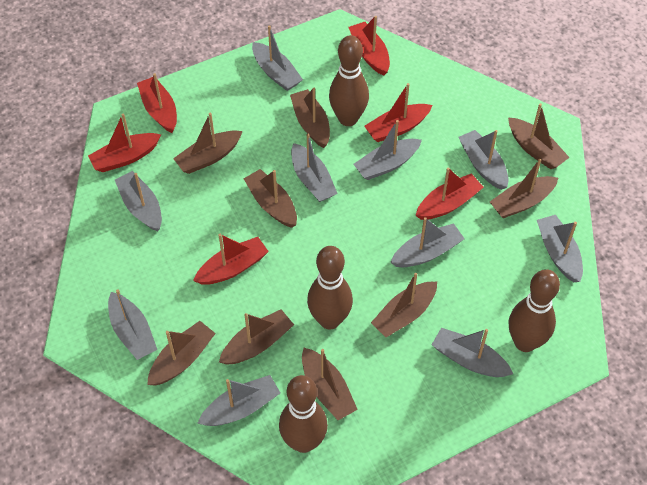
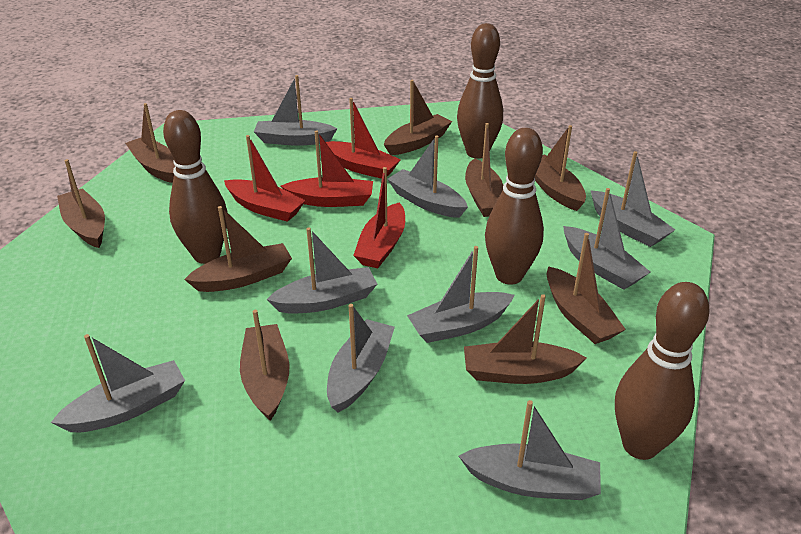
grey boat: [108,289,157,360] [115,171,162,231] [197,375,281,426] [252,25,303,91] [291,133,338,202] [353,120,422,180] [390,217,465,267] [432,328,513,377] [459,130,509,190] [537,215,583,282] = 10 -> [51,334,185,432] [254,75,338,146] [266,227,377,314] [327,304,395,413] [387,135,468,218] [407,246,515,343] [459,400,601,500] [563,188,650,290] [590,151,675,247] = 9
red boat: [88,113,161,172] [137,73,177,133] [193,234,269,285] [349,16,390,76] [364,83,432,142] [416,167,484,220] = 6 -> [224,135,306,222] [281,130,373,207] [326,98,401,179] [353,167,405,268] = 4

